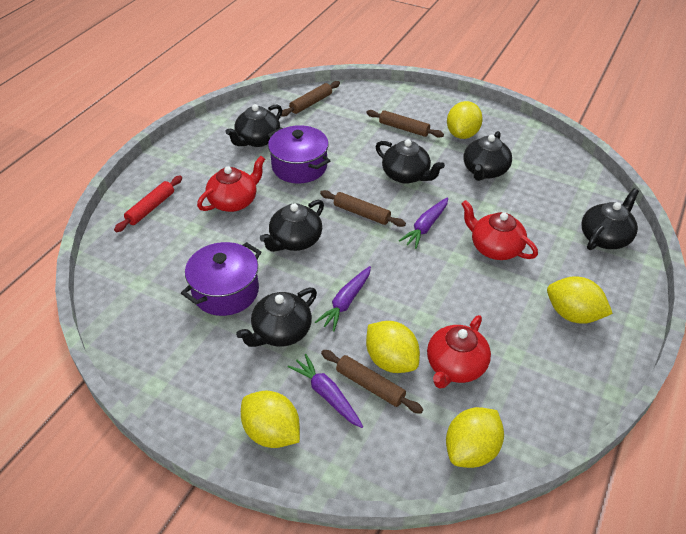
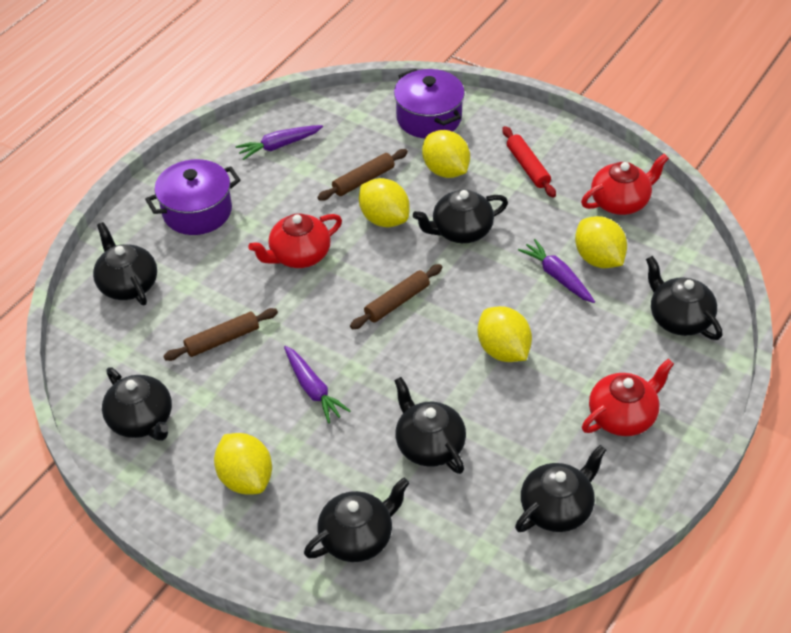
black teapot: [226,104,282,147] [236,288,317,347] [260,200,324,252] [376,139,445,184] [464,131,512,181] [581,188,639,250] = 6 -> [93,222,157,305] [102,367,172,441] [304,478,409,562] [394,377,466,474] [413,189,508,243] [515,445,606,532] [646,256,722,340] = 7
brown rolling pin: [281,81,340,117] [320,190,406,227] [321,350,423,414] [366,110,444,138] = 4 -> [163,308,278,361] [318,149,408,201] [350,264,443,329] = 3

